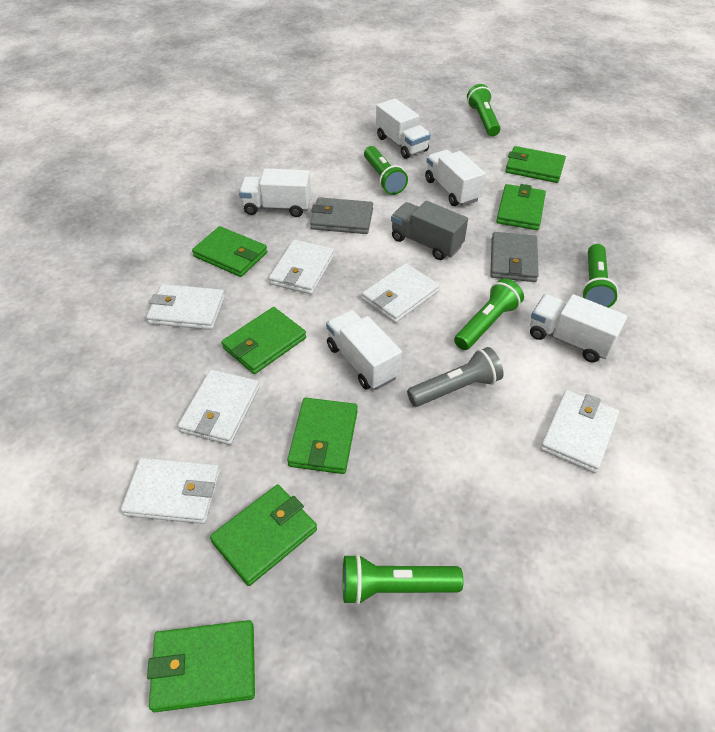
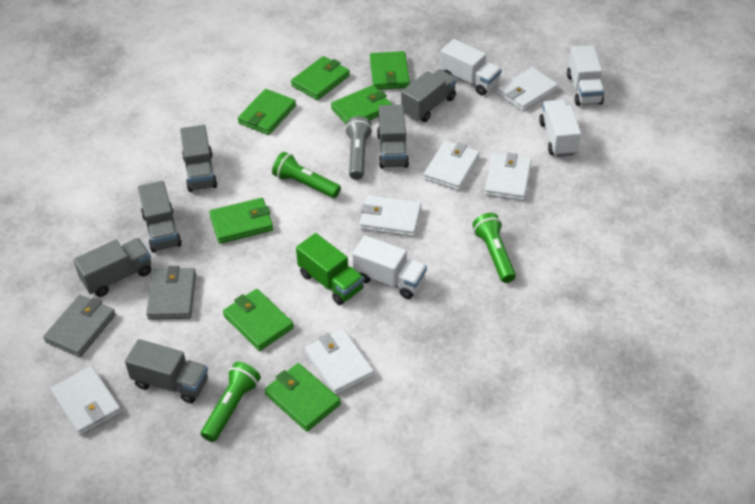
green flashlight: [343,554,463,605] [364,146,408,195] [454,278,524,350] [467,84,501,136] [581,244,618,308] = 5 -> [201,362,261,442] [272,152,341,198] [472,213,516,283] = 3
green truck: none = 0 -> [296,233,364,305] = 1
grey truck: [391,201,468,260] = 1 -> [73,238,151,297] [125,339,208,403] [138,181,182,253] [180,125,217,192] [377,105,409,169] [401,69,457,122] = 6
white truck: [239,168,311,217] [326,310,402,390] [376,98,431,159] [425,150,486,206] [530,294,627,362] = 5 -> [352,235,427,299] [440,39,502,96] [539,100,581,157] [567,45,604,106] = 4

